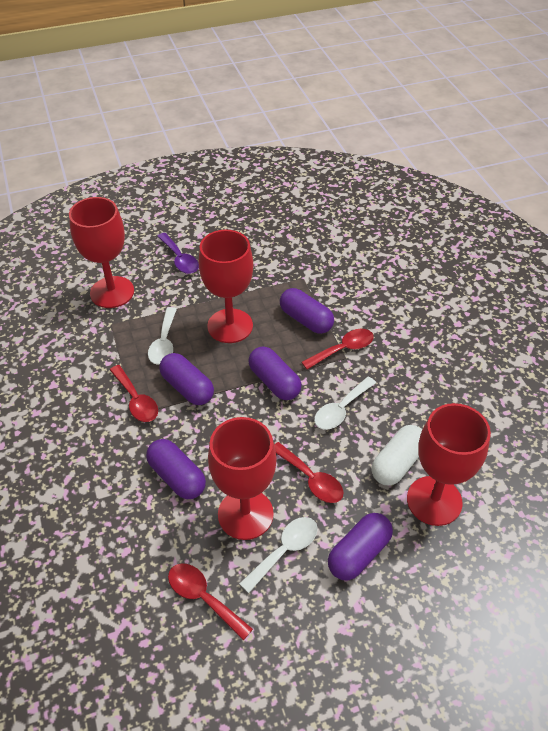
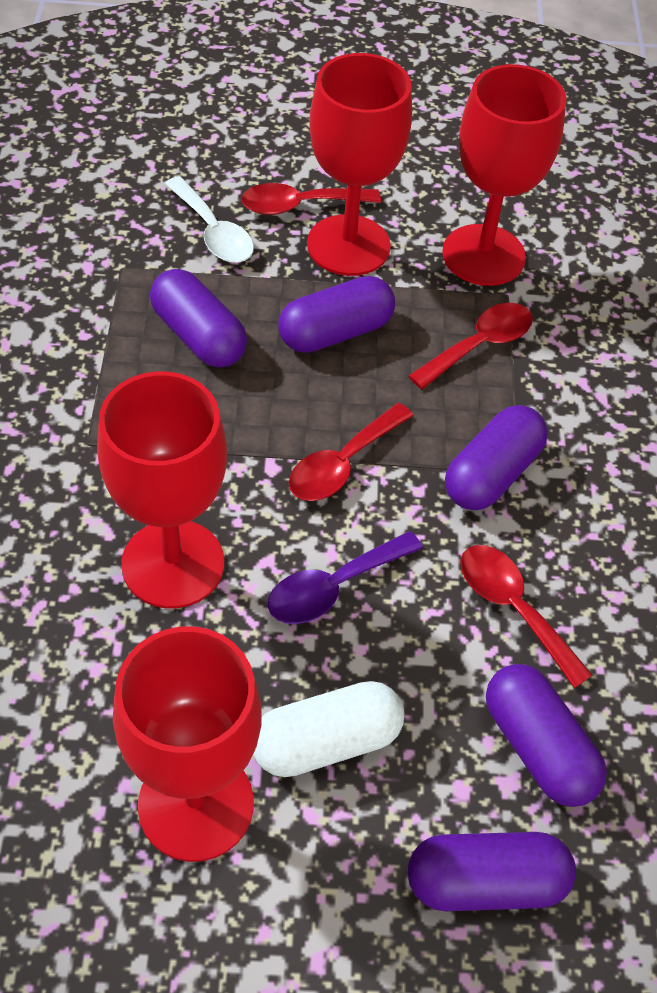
white spoon: [148,307,177,365] [239,517,318,593] [314,377,376,430] = 3 -> [165,176,254,263] = 1

